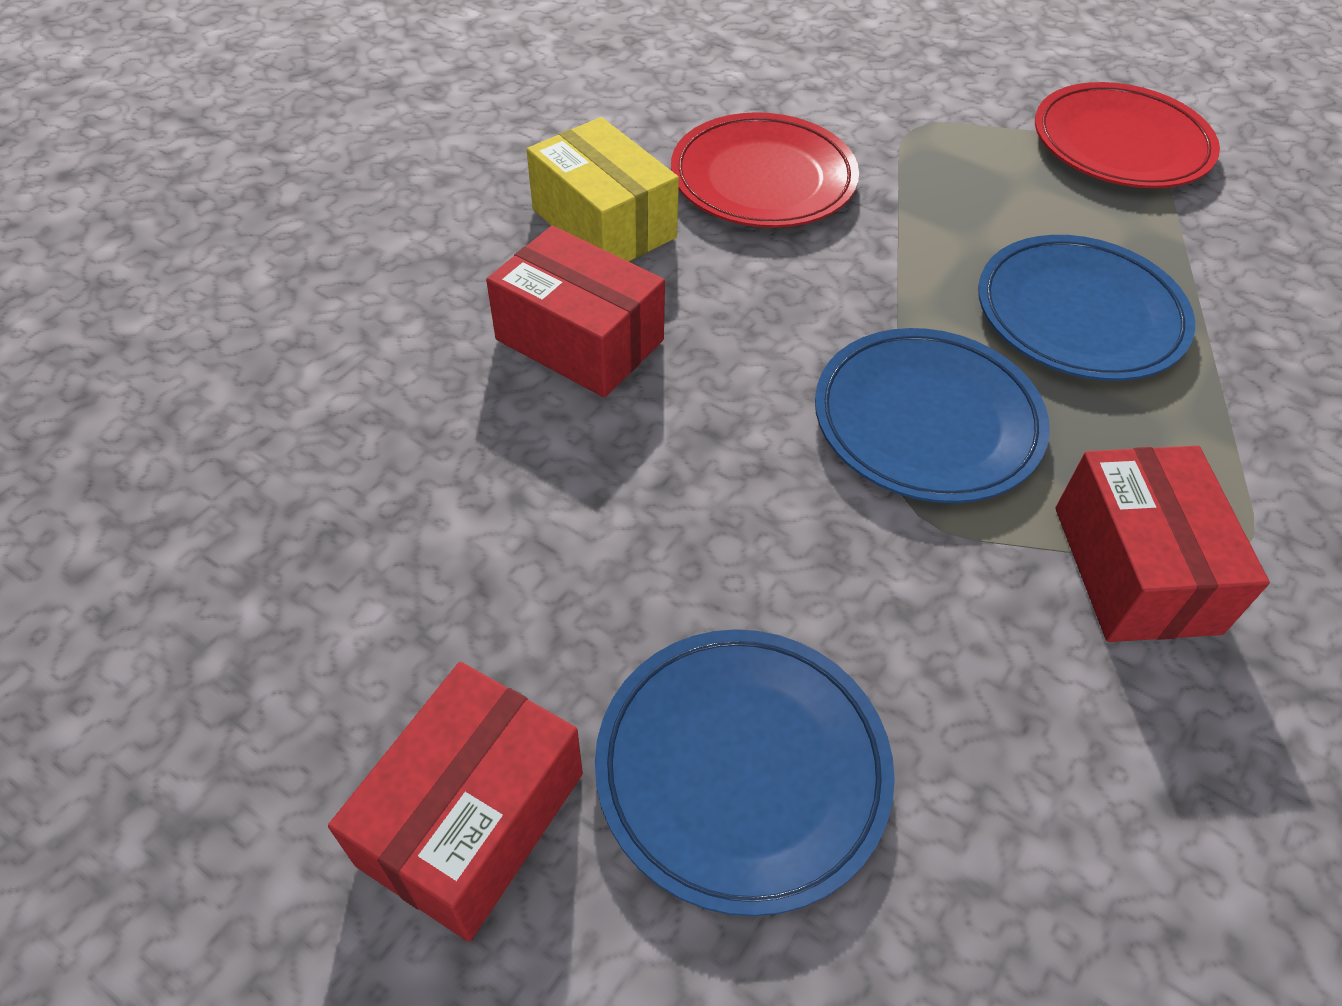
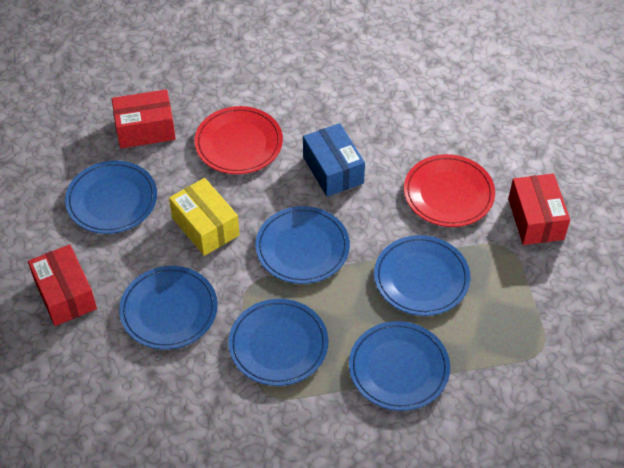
blue box: none = 0 -> [303,123,365,197] = 1
blue plate: [595,629,895,916] [815,328,1050,503] [978,235,1195,381] = 3 -> [65,160,157,234] [119,266,218,349] [228,299,328,386] [256,206,350,284] [349,321,450,411] [374,235,470,316] = 6

